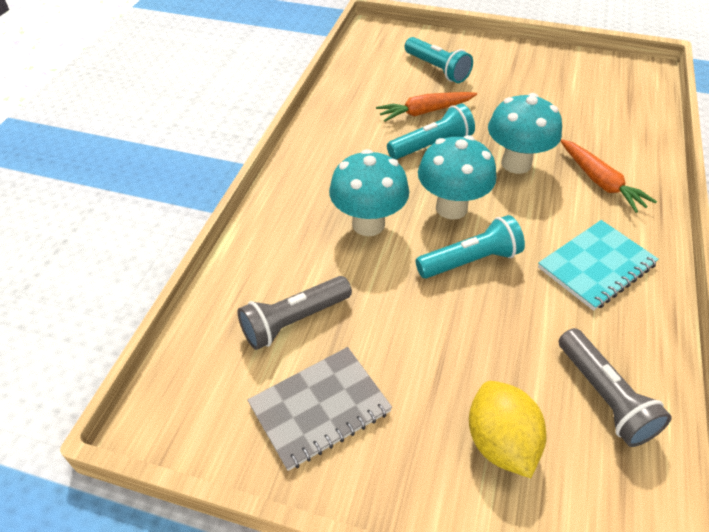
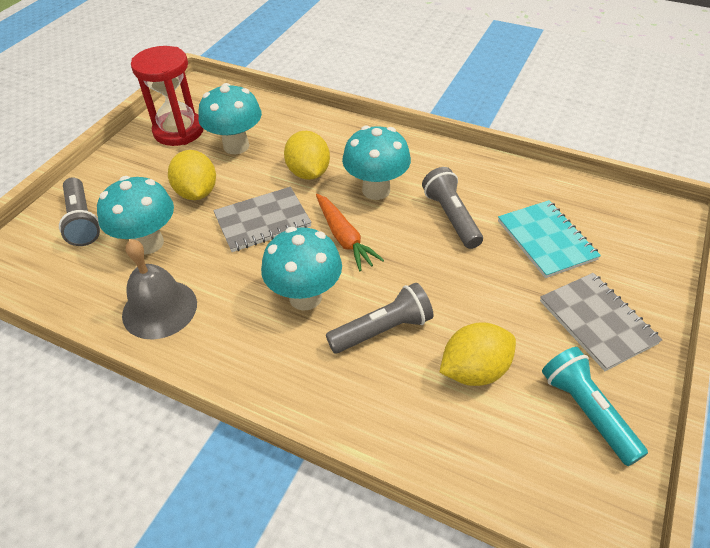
grey bell: none = 0 -> [122,239,197,340] = 1
grey flashlight: [238,276,352,350] [559,328,672,447] = 2 -> [59,177,100,246] [326,283,433,354] [422,167,483,249] = 3
grey notebook: [247,347,392,471] = 1 -> [213,187,312,252] [540,273,662,371] = 2
orange carrot: [376,92,477,122] [560,139,657,213] = 2 -> [316,194,384,271] = 1
red hourglass: none = 0 -> [131,46,203,146] = 1
turquoise flashlight: [387,104,475,160] [404,37,473,83] [416,215,525,279] = 3 -> [542,347,648,466] = 1
turquoise mushroom: [329,149,409,236] [418,135,496,220] [488,93,562,174] = 3 -> [97,176,174,255] [198,83,262,154] [261,227,342,311] [342,125,411,200] = 4
yellow lemon: [469,381,546,478] = 1 -> [168,150,216,200] [284,131,330,180] [439,322,516,386] = 3

